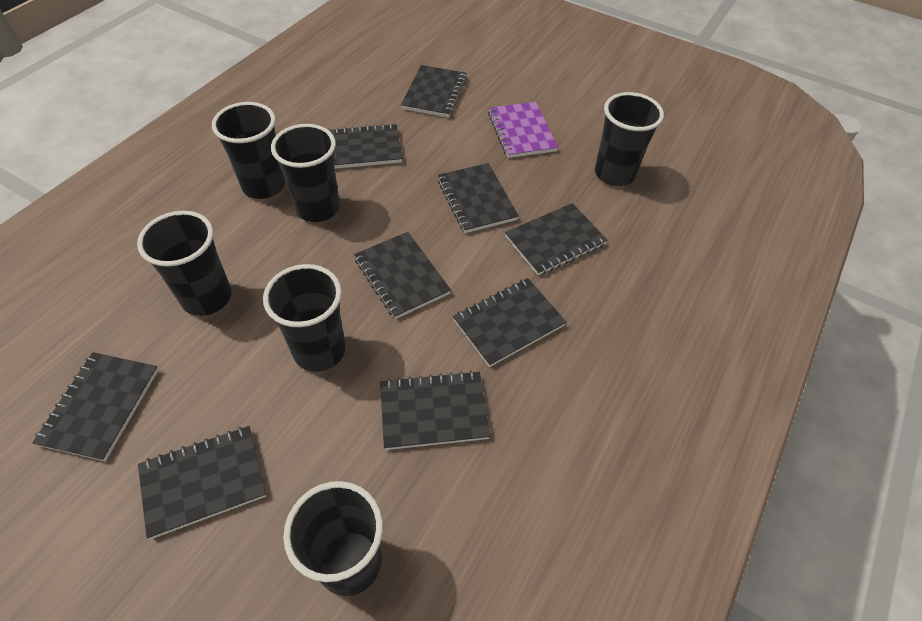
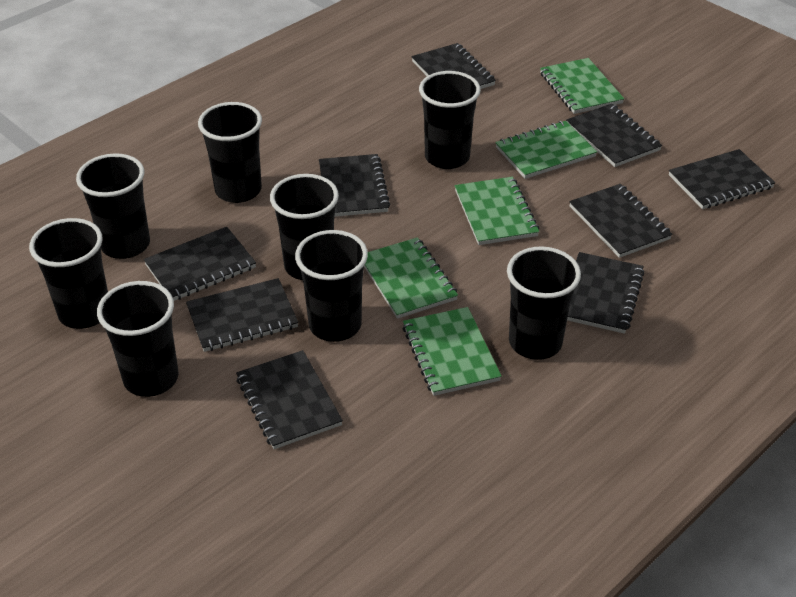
black cup: [137,211,232,316] [212,102,285,199] [263,264,346,372] [271,124,340,222] [283,481,383,596] [595,92,664,186] = 6 -> [29,218,108,329] [76,153,150,259] [97,281,179,397] [198,102,262,203] [270,174,339,280] [295,230,368,342] [419,71,481,169] [507,246,581,360] = 8
green notebook: none = 0 -> [364,237,458,319] [402,307,502,396] [455,177,539,245] [495,121,597,179] [540,58,624,114] = 5
purple notebook: [488,102,558,158] = 1 -> none = 0

